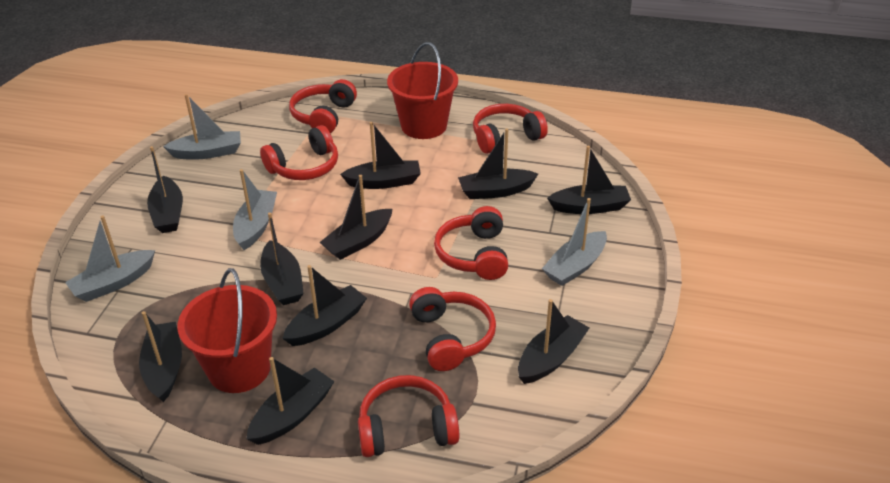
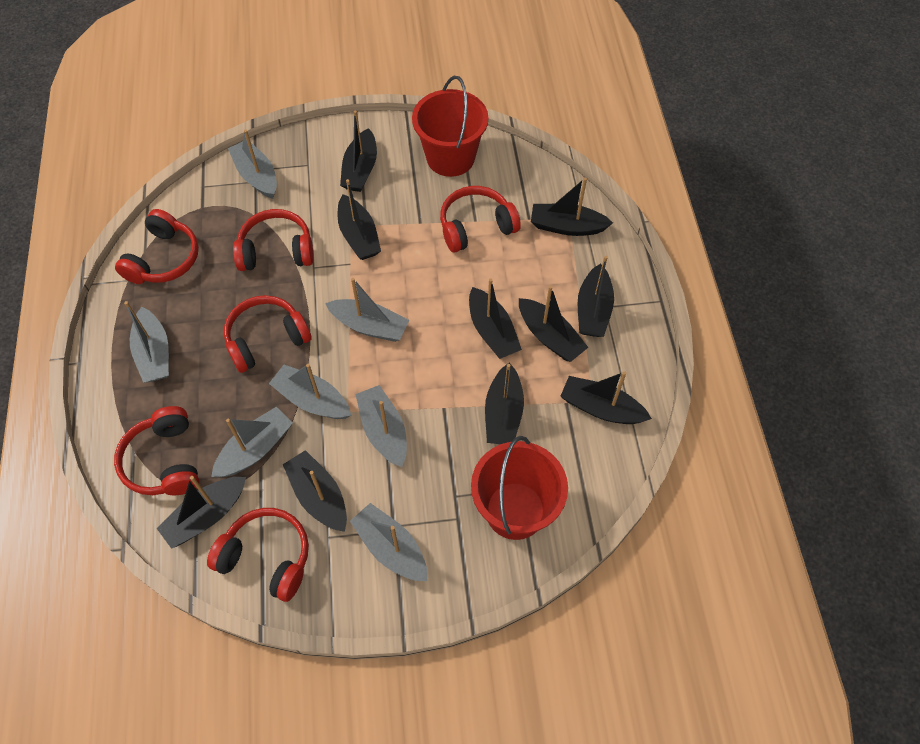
grey boat: [65,215,155,302] [163,94,241,160] [233,169,277,250] [542,198,607,286] = 4 -> [124,301,169,383] [211,407,293,477] [228,130,277,199] [269,364,351,419] [325,278,409,342] [350,503,427,581] [356,385,407,467] = 7

